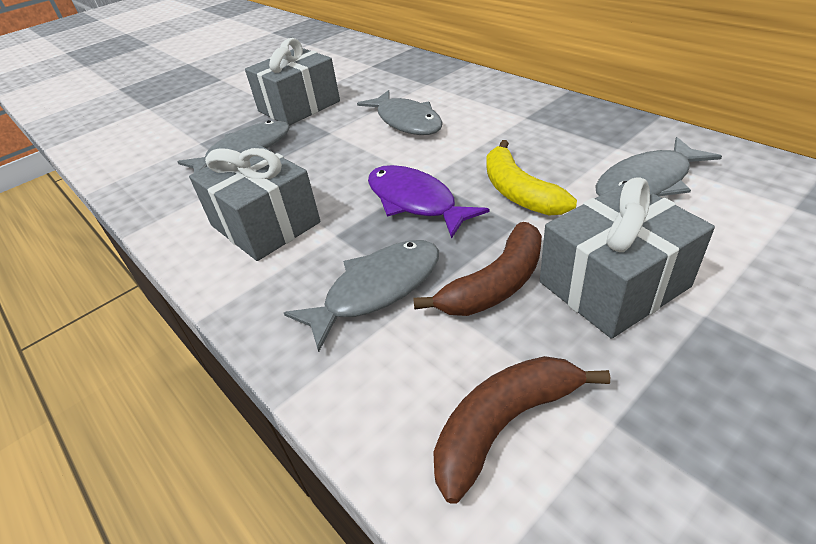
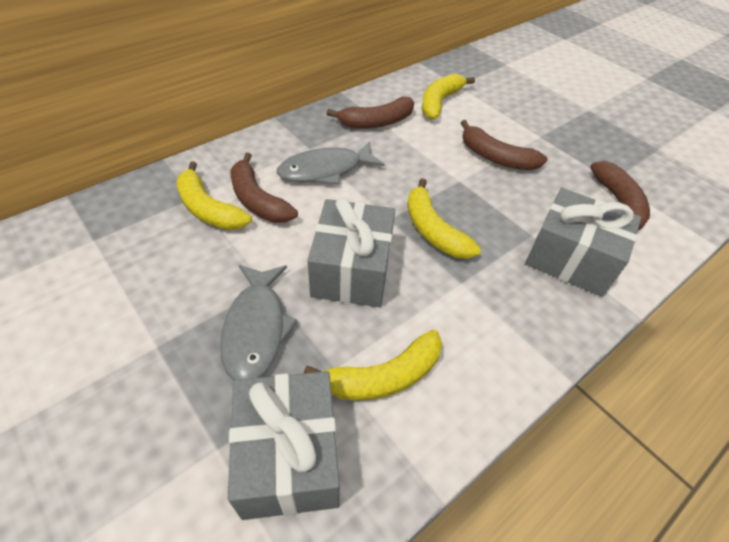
brown banana: [413,222,542,316] [433,356,610,504] = 2 -> [231,152,298,223] [327,97,414,129] [461,120,547,170] [590,161,650,230] = 4
grey fish: [178,120,290,173] [284,240,439,352] [357,90,443,135] [595,137,722,196] = 4 -> [220,265,298,381] [277,141,385,185] = 2
purple fish: [368,165,489,239] = 1 -> none = 0
yellow banana: [486,140,577,216] = 1 -> [176,161,252,230] [304,330,442,401] [407,178,481,259] [422,74,475,119] = 4

